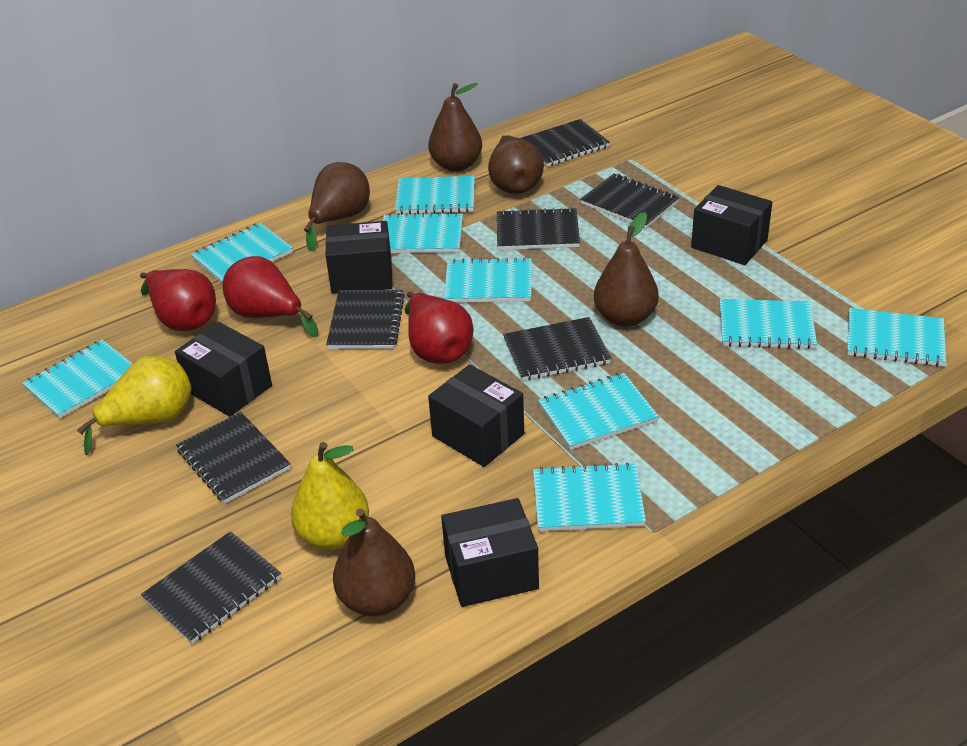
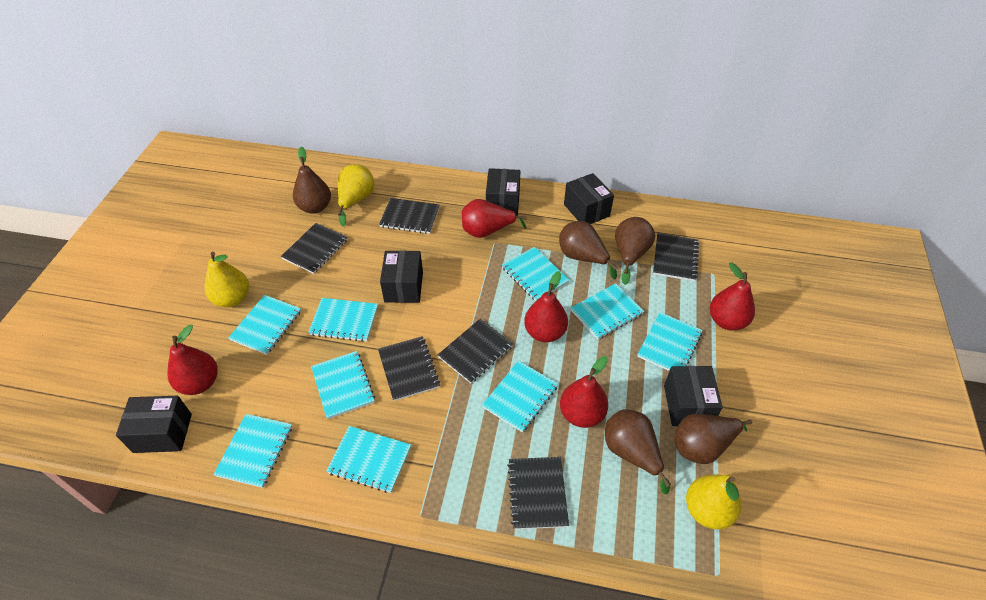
black notebook: [141,531,281,644] [176,412,291,503] [326,290,405,349] [497,207,580,250] [503,317,612,381] [520,119,610,167] [580,173,679,229] = 7 -> [281,223,348,274] [378,336,440,401] [379,198,440,234] [438,319,513,383] [507,457,569,529] [653,233,699,281] = 6
red pear: [140,269,216,331] [222,256,319,337] [404,291,473,364] = 3 -> [167,325,218,395] [462,199,527,238] [524,271,568,342] [560,356,608,428] [710,263,755,331] = 5
yellow pear: [77,356,192,455] [291,442,369,550] = 2 -> [205,252,249,307] [338,164,374,227] [686,474,742,529] = 3

